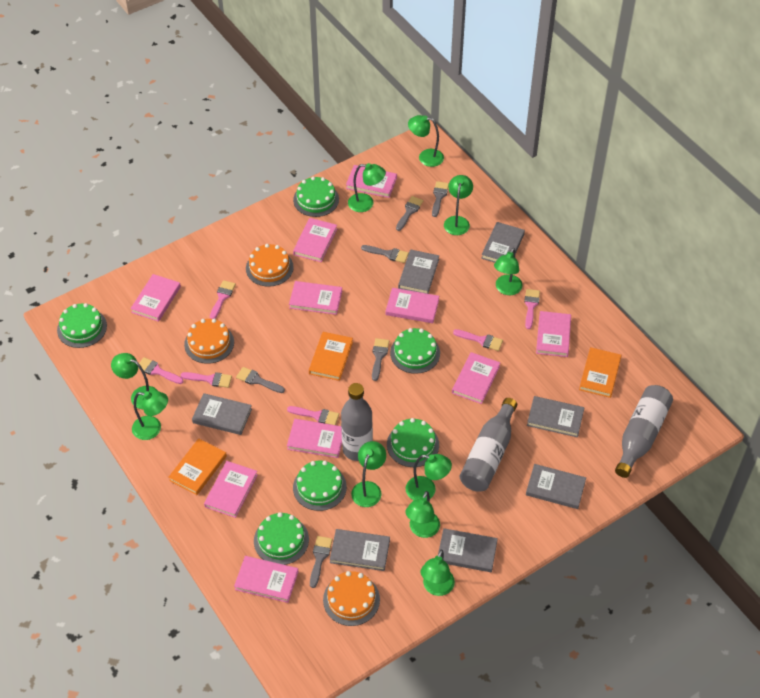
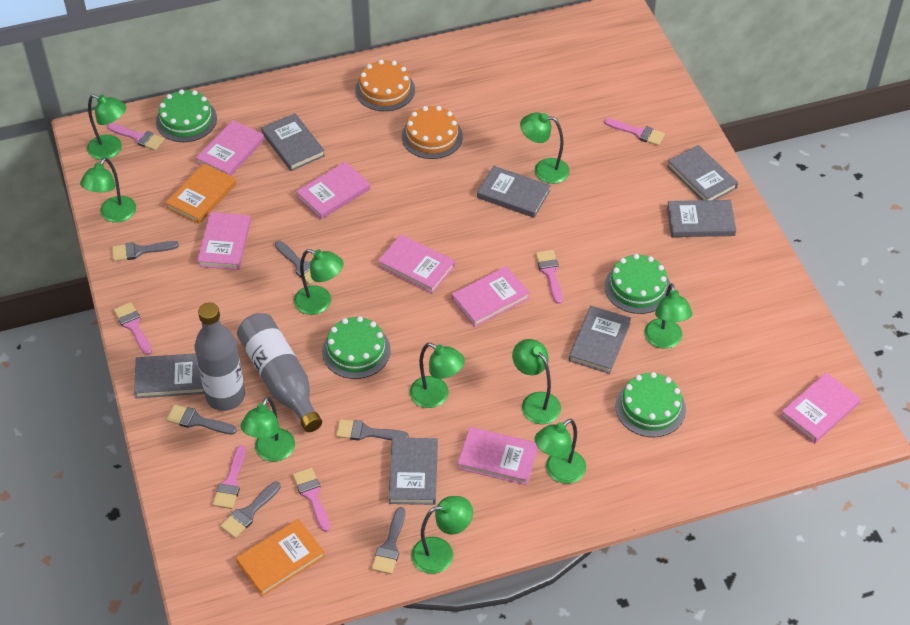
green cake: [57,303,107,348] [254,512,309,565] [293,176,339,217] [293,461,347,511] [387,418,439,467] [390,328,440,374] = 6 -> [156,89,217,142] [322,316,391,379] [605,254,670,314] [616,372,686,437] = 4
grey bottle: [341,383,373,461] [460,398,517,492] [615,385,673,478] = 3 -> [195,302,245,411] [237,313,322,432] = 2
orange book: [168,438,227,495] [309,332,353,381] [579,347,622,398] = 3 -> [165,163,236,224] [236,519,325,597] = 2
orange cake: [184,319,234,364] [246,244,294,287] [323,571,380,626] = 3 -> [355,60,415,111] [402,106,463,159] = 2
pink book: [130,274,181,322] [204,461,258,518] [234,556,298,603] [287,419,342,458] [289,281,342,315] [293,218,337,262] [346,165,397,198] [386,288,439,323] [452,352,500,404] [536,311,571,357] = 10 -> [196,120,264,176] [197,212,251,270] [296,162,370,220] [378,234,455,294] [452,266,530,327] [458,427,538,485] [780,372,861,443] = 7

